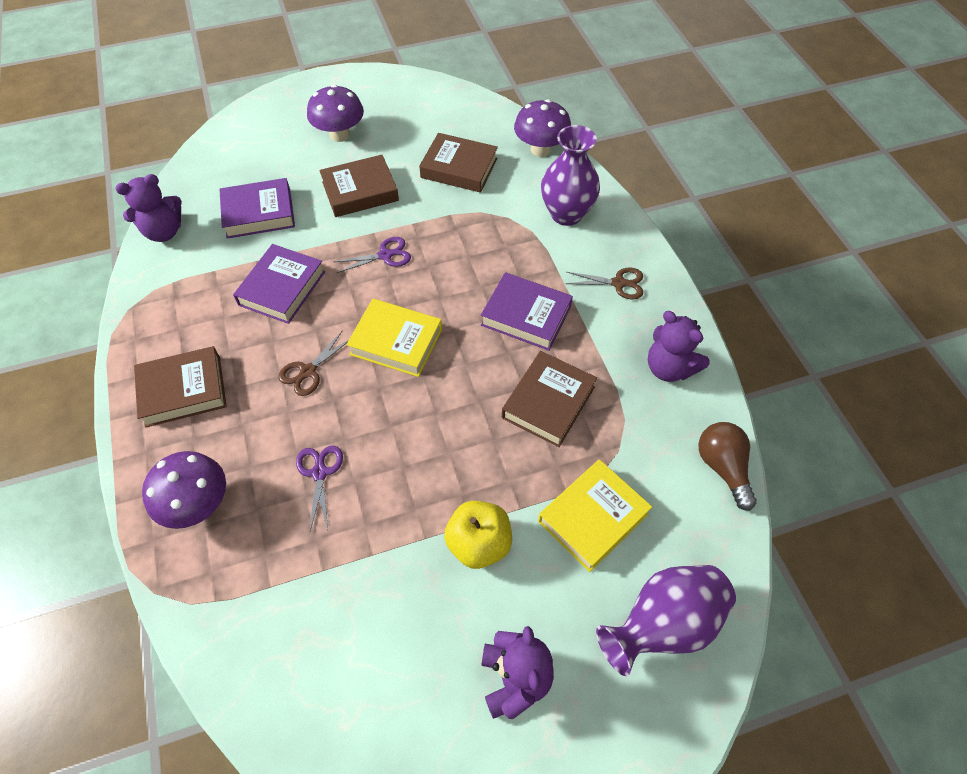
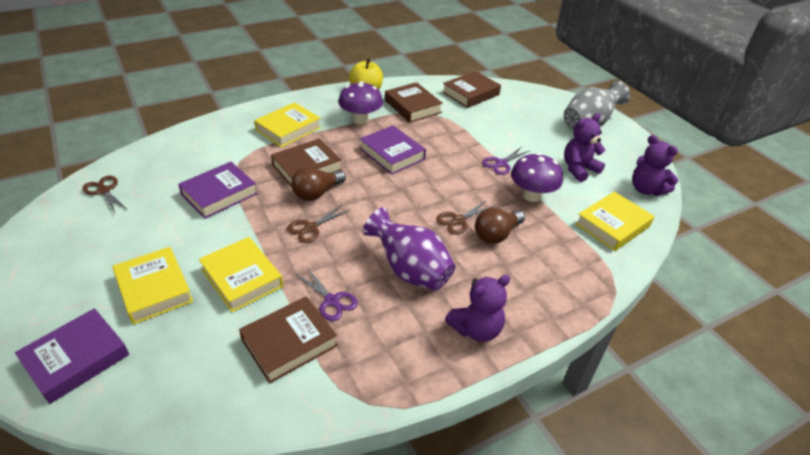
brown light bulb: [699,422,757,511] = 1 -> [291,167,346,201] [475,208,525,244] = 2
brown scissors: [278,330,348,396] [565,267,643,299] = 2 -> [82,176,128,213] [287,204,349,243] [436,200,494,235] = 3
grey vase: none = 0 -> [564,81,630,129] = 1
purple mushroom: [142,451,226,529] [307,85,364,142] [514,99,571,157] = 3 -> [338,81,383,125] [511,153,563,202] = 2
purple vase: [541,125,600,226] [596,565,736,676] = 2 -> [363,207,456,291] = 1
yellow book: [346,299,442,377] [538,459,652,572] = 2 -> [112,247,193,324] [199,237,283,312] [254,102,321,148] [575,191,654,251] = 4

